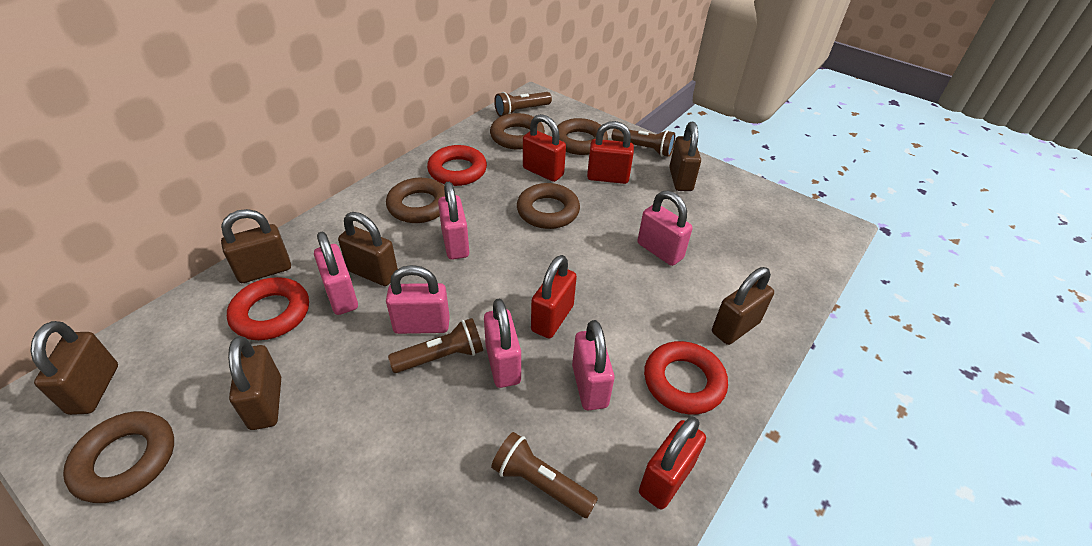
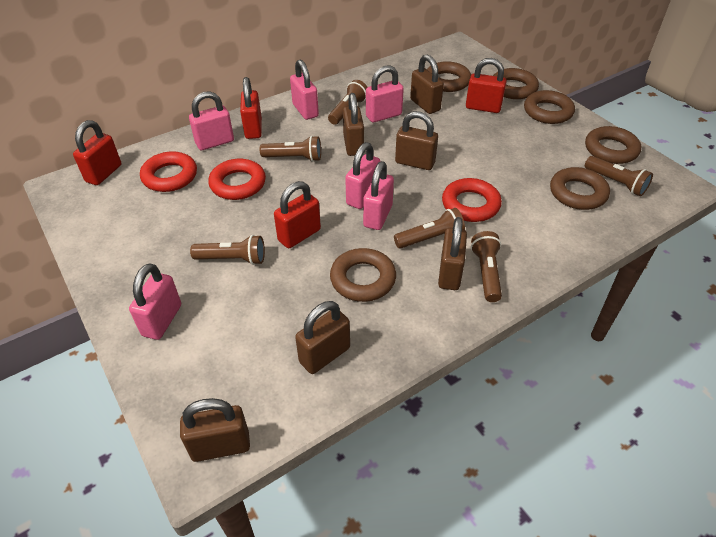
brown flashlight: [388,318,483,373] [491,432,598,518] [494,92,552,117] [612,129,675,157] = 4 -> [190,235,265,265] [260,136,321,162] [328,80,367,125] [394,208,465,249] [471,231,502,302] [585,156,653,196] = 6
brown ring: [63,411,174,503] [386,178,445,223] [490,113,545,150] [517,183,580,229] [557,118,608,155] = 5 -> [330,248,396,302] [427,61,471,92] [493,68,539,99] [524,90,575,124] [550,167,610,210] [585,126,641,164] = 6

